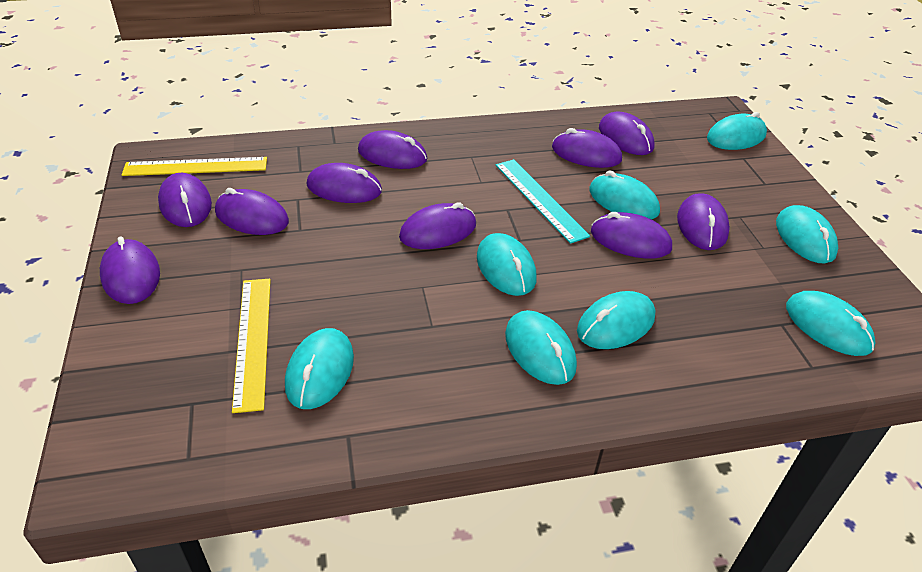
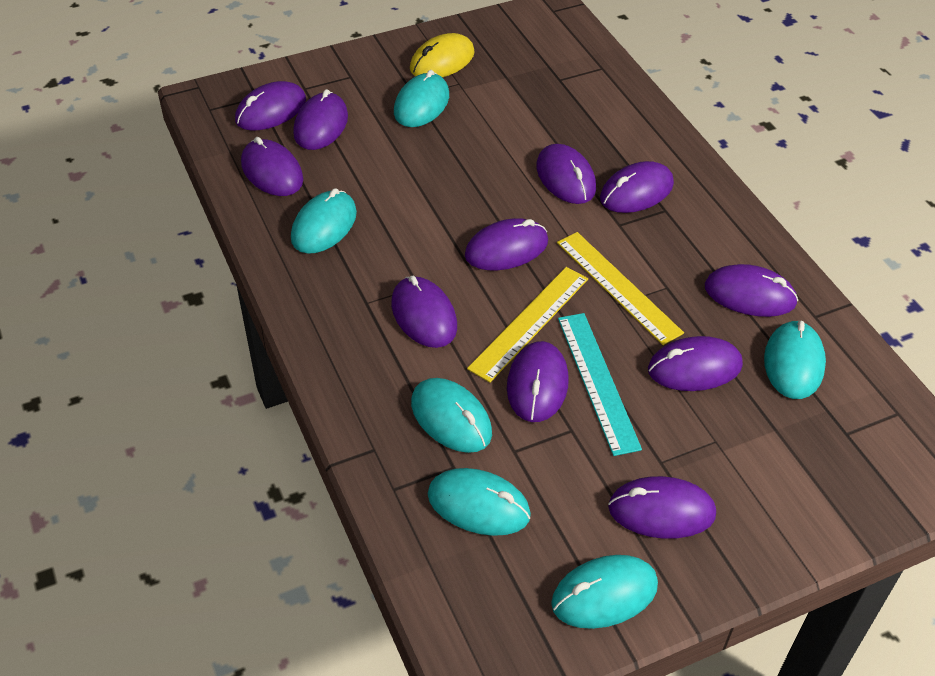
purple mouse: [100,236,160,304] [158,173,212,227] [215,188,289,235] [307,163,382,203] [358,130,427,169] [399,202,476,249] [552,128,622,168] [591,212,672,259] [599,111,655,155] [677,193,730,250] = 10 -> [235,81,306,131] [241,137,303,196] [293,89,348,150] [391,276,457,348] [465,218,548,270] [507,341,569,422] [536,144,596,204] [600,161,674,213] [608,476,716,539] [648,336,743,391] [705,264,798,317] = 11
turquoise mouse: [285,328,354,409] [477,233,537,296] [505,310,577,385] [577,291,655,349] [589,171,660,220] [707,112,767,150] [776,205,838,263] [786,291,875,356] = 8 -> [291,188,357,254] [394,70,449,127] [411,378,492,453] [428,468,531,536] [551,555,658,629] [764,320,826,399] = 6
yellow mouse: none = 0 -> [410,33,475,77] = 1

